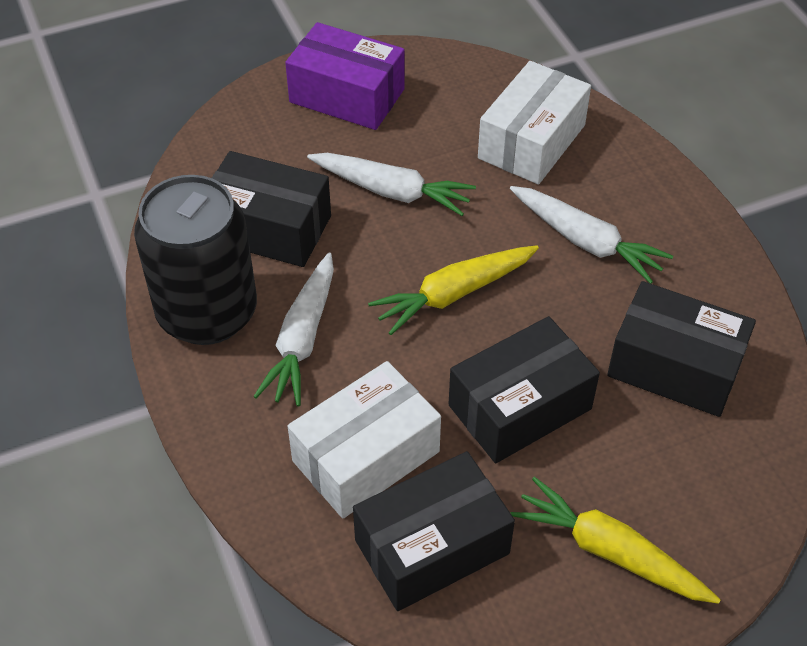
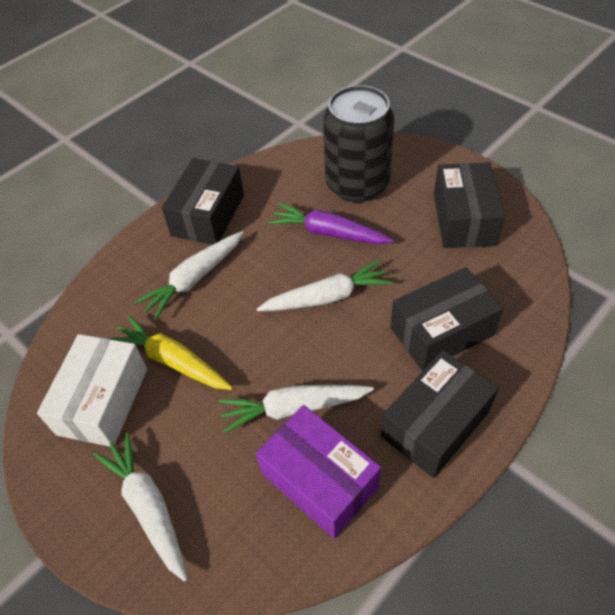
purple carrot: none = 0 -> [268,203,394,244] = 1
white box: [288,361,441,518] [478,61,591,184] = 2 -> [37,334,147,447] = 1
white carrot: [253,253,334,406] [307,153,476,216] [510,186,673,284] = 3 -> [93,432,187,582] [134,231,243,320] [219,385,374,433] [257,260,393,311] = 4
yellow carrot: [368,245,539,335] [511,477,721,604] = 2 -> [108,315,233,390] = 1

